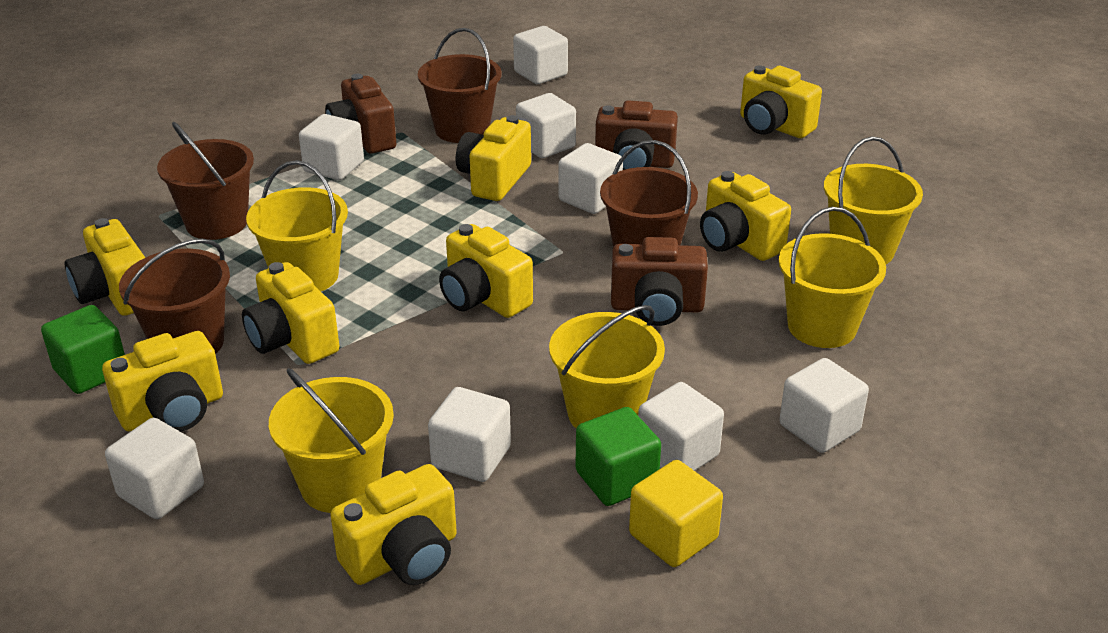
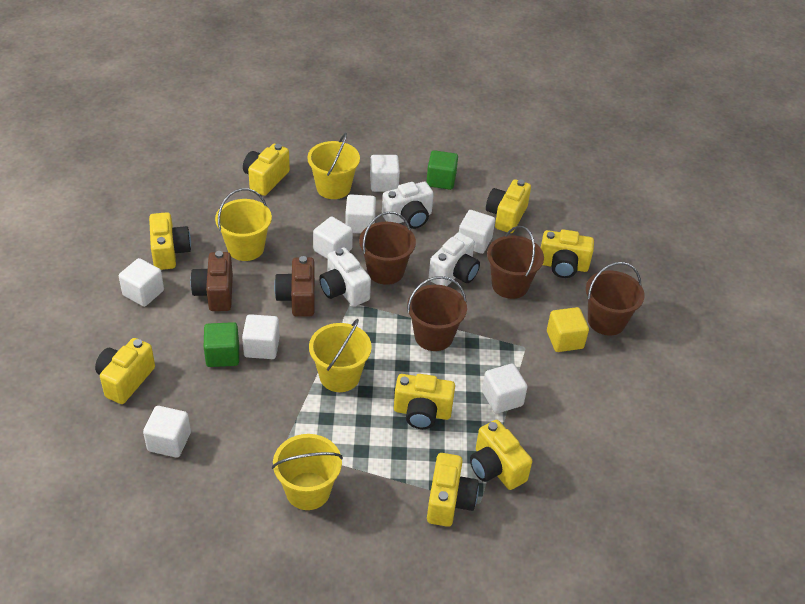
brown camera: [325,74,396,154] [595,100,678,170] [611,237,708,326] = 3 -> [190,251,233,311] [274,256,315,316] = 2
white camera: none = 0 -> [319,247,371,306] [382,182,434,229] [429,232,480,286] = 3
yellow bucket: [246,160,348,291] [269,368,394,513] [549,305,665,428] [778,207,886,348] [824,137,923,264] = 5 -> [215,188,272,261] [272,434,343,510] [307,133,360,199] [309,319,372,392] = 4

